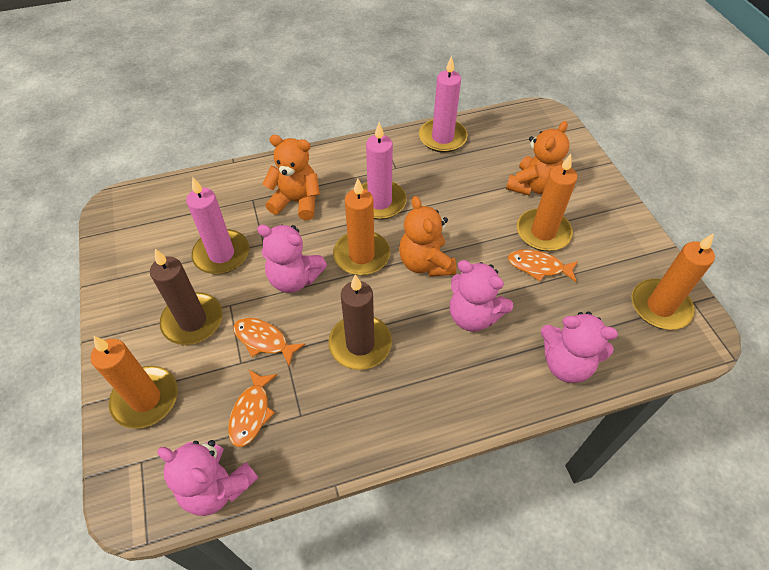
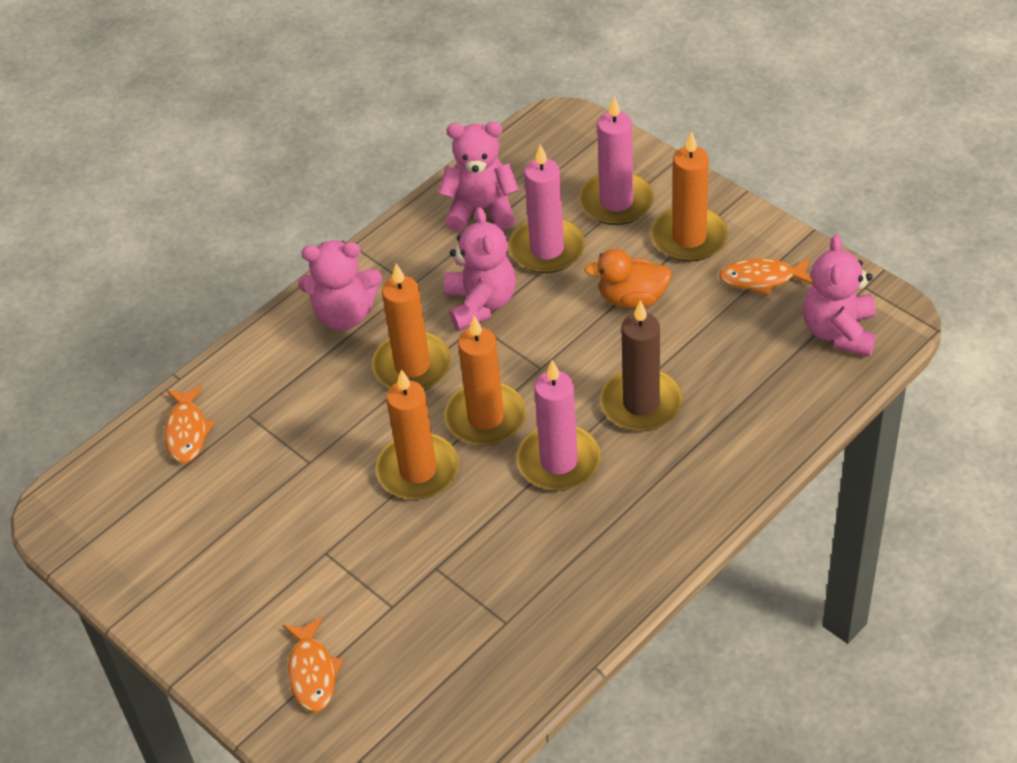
brown candle: [150,249,222,345] [328,274,392,370] = 2 -> [601,300,682,432] = 1
orange duck: none = 0 -> [584,249,672,309] = 1
orange teddy bear: [263,135,320,220] [399,196,456,277] [506,121,569,195] = 3 -> none = 0

